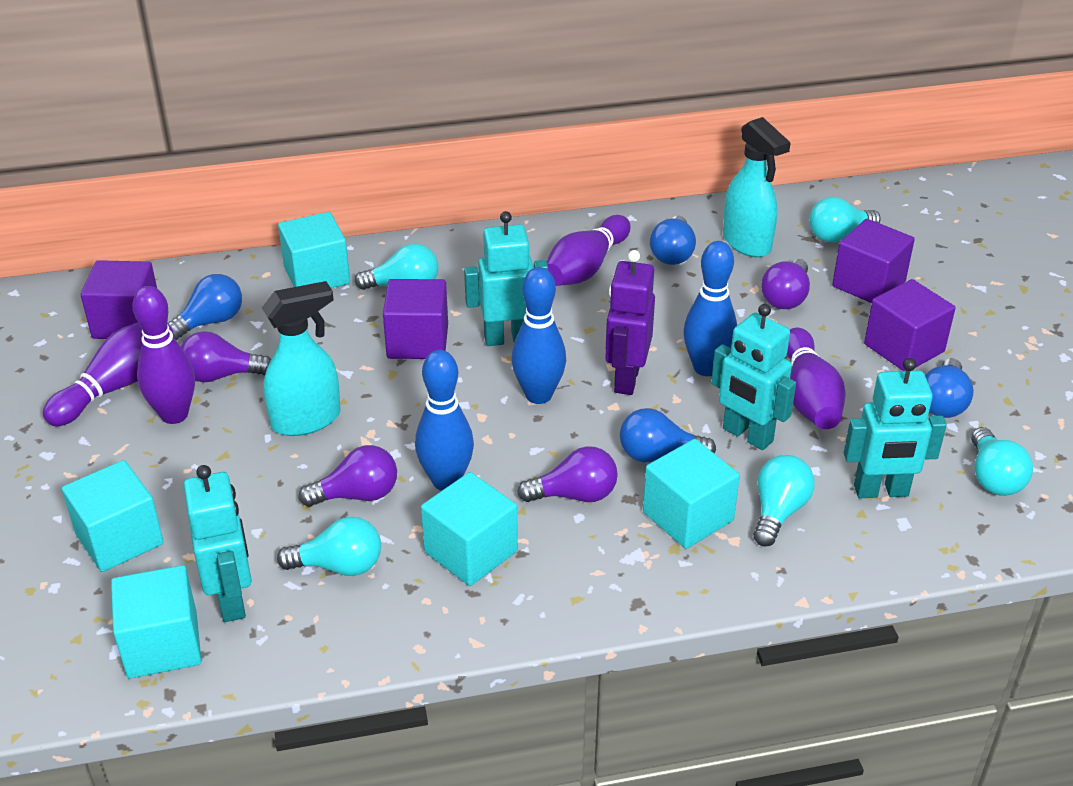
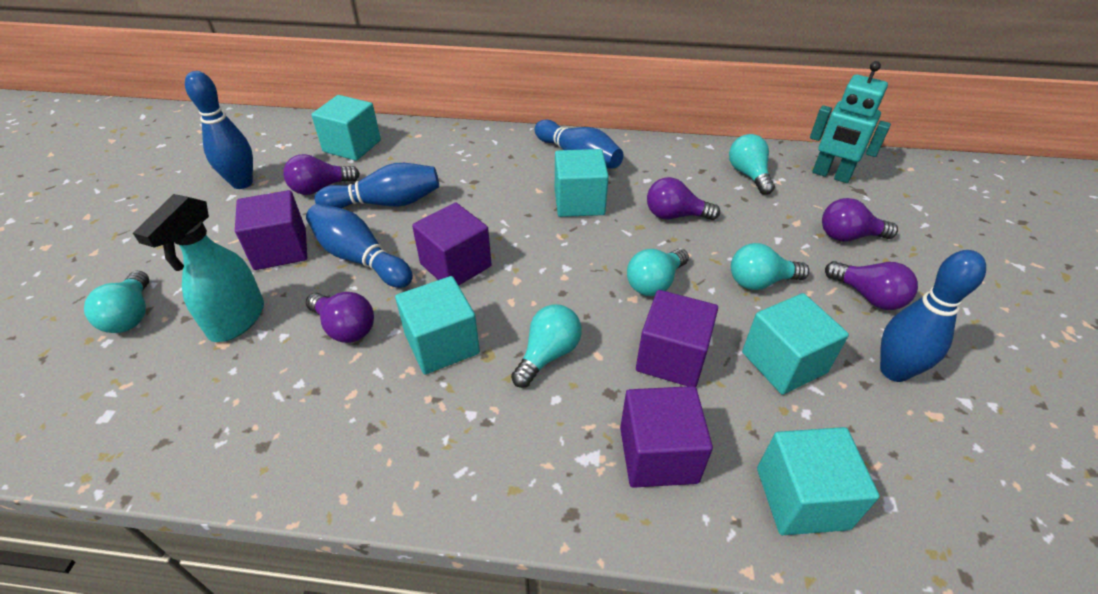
blue bowling pin: [415,350,474,491] [511,267,566,404] [683,241,737,376] = 3 -> [185,71,253,189] [306,204,413,288] [315,163,439,208] [535,119,624,169] [880,250,986,382] = 5
blue light bulb: [168,274,242,340] [620,408,716,462] [650,216,696,265] [925,358,974,418] = 4 -> none = 0
purple bowling pin: [43,323,174,427] [132,286,195,424] [547,215,631,286] [787,328,846,429] = 4 -> none = 0
purple light bulb: [181,331,271,382] [299,445,397,507] [517,446,618,502] [761,259,810,309] = 4 -> [283,154,360,195] [306,292,374,343] [647,177,720,220] [822,198,898,242] [825,261,918,310] = 5
purple robot: [605,250,655,395] = 1 -> none = 0
turquoise robot: [184,465,252,622] [464,211,548,346] [711,304,796,450] [844,358,947,498] = 4 -> [810,61,891,183] = 1
turquoise spray bottle: [262,281,341,436] [723,117,791,257] = 2 -> [133,194,264,342] = 1

